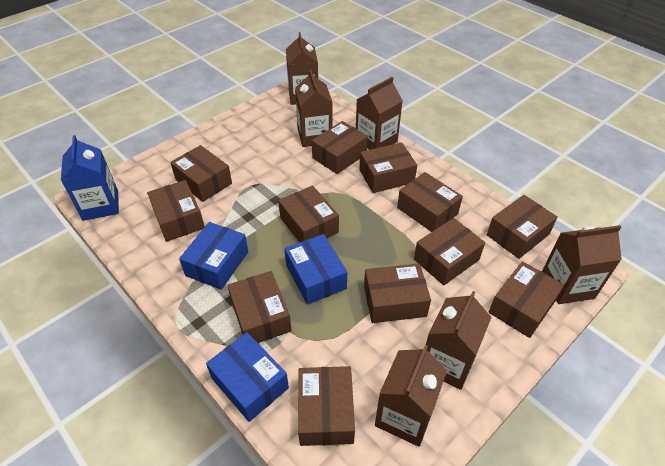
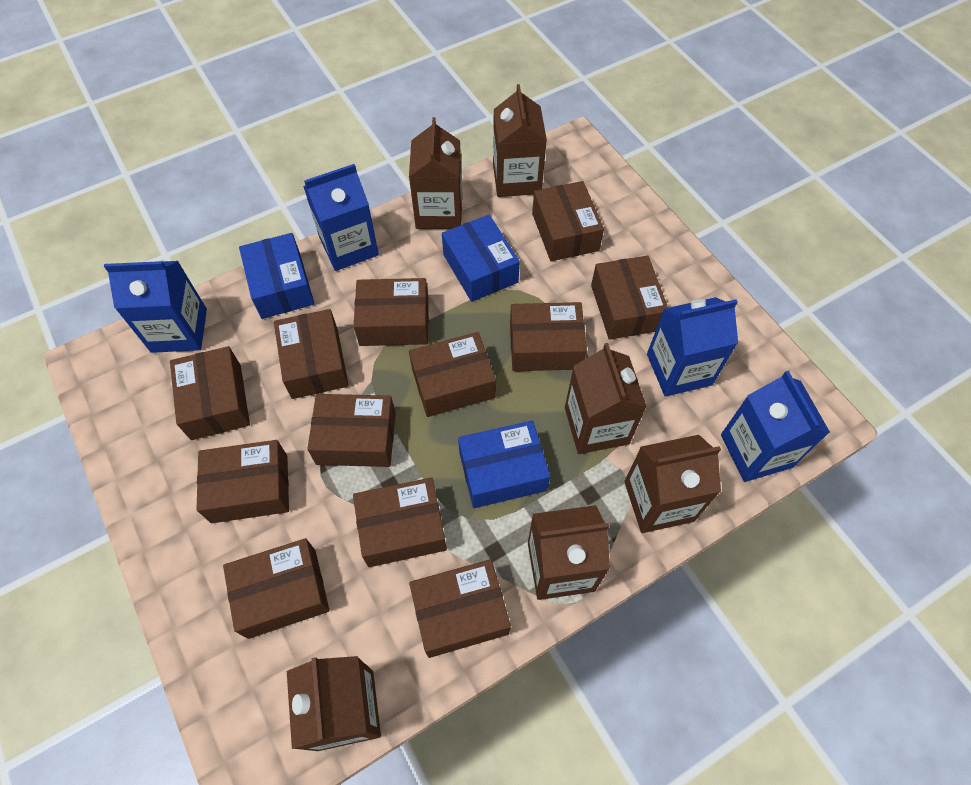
blue carton: [61,135,119,221] = 1 -> [104,261,207,353] [303,164,379,271] [647,297,738,397] [721,371,830,482] = 4

